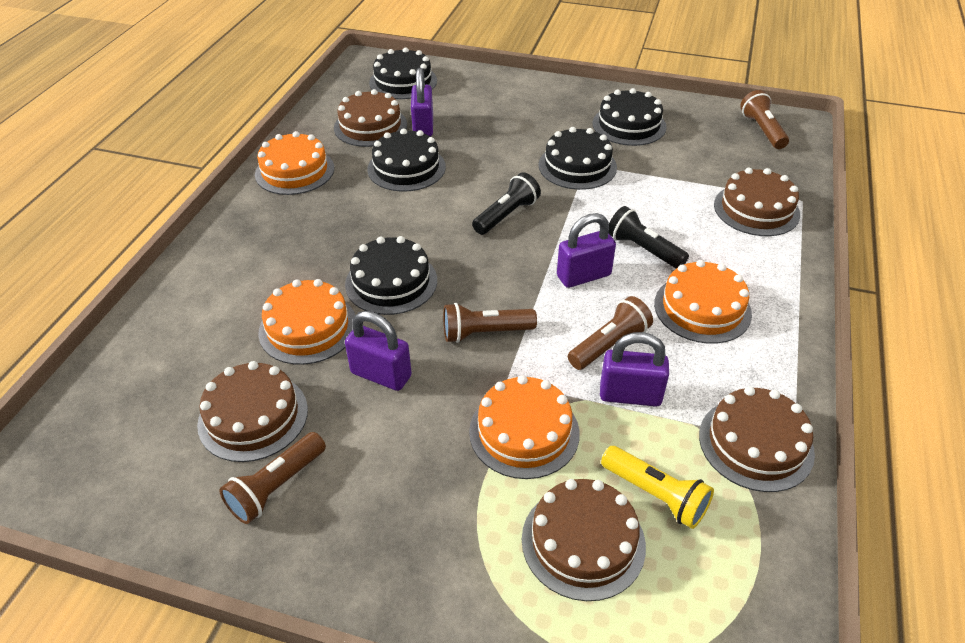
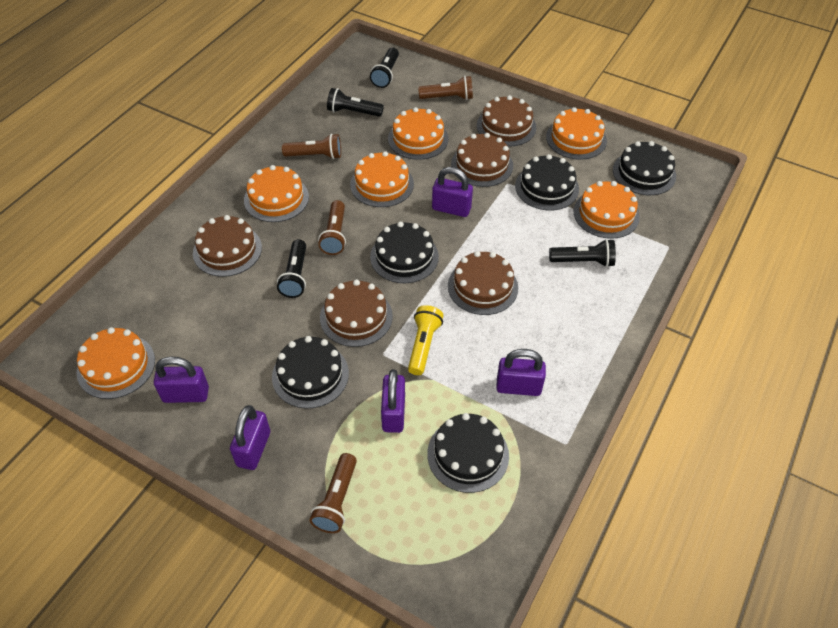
black flashlight: [472,173,541,235] [608,206,689,269] = 2 -> [277,239,306,298] [327,88,384,117] [370,48,399,88] [549,239,616,267] = 4
orange cake: [255,131,334,195] [258,279,355,365] [469,375,580,479] [654,260,752,344] = 4 -> [77,327,155,399] [244,165,309,222] [350,151,414,207] [388,107,449,160] [546,107,607,160] [574,181,640,239] = 6
purple padlock: [345,311,412,391] [411,68,433,136] [557,213,616,288] [600,332,669,407] = 4 -> [154,356,209,403] [230,405,270,470] [381,369,405,433] [432,167,473,217] [496,349,546,396] = 5

